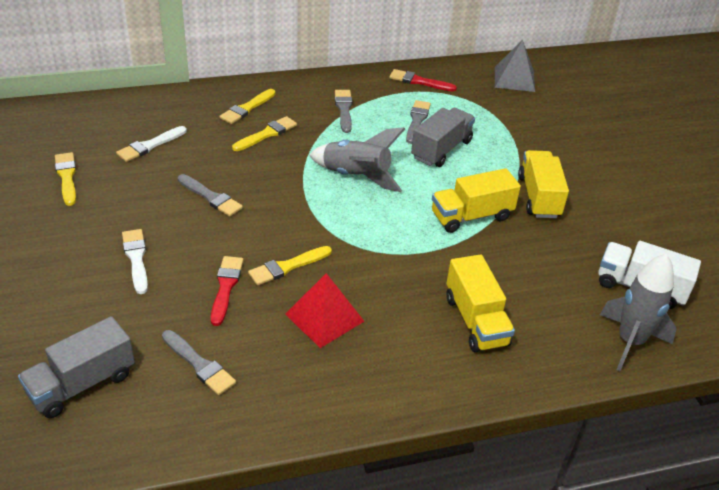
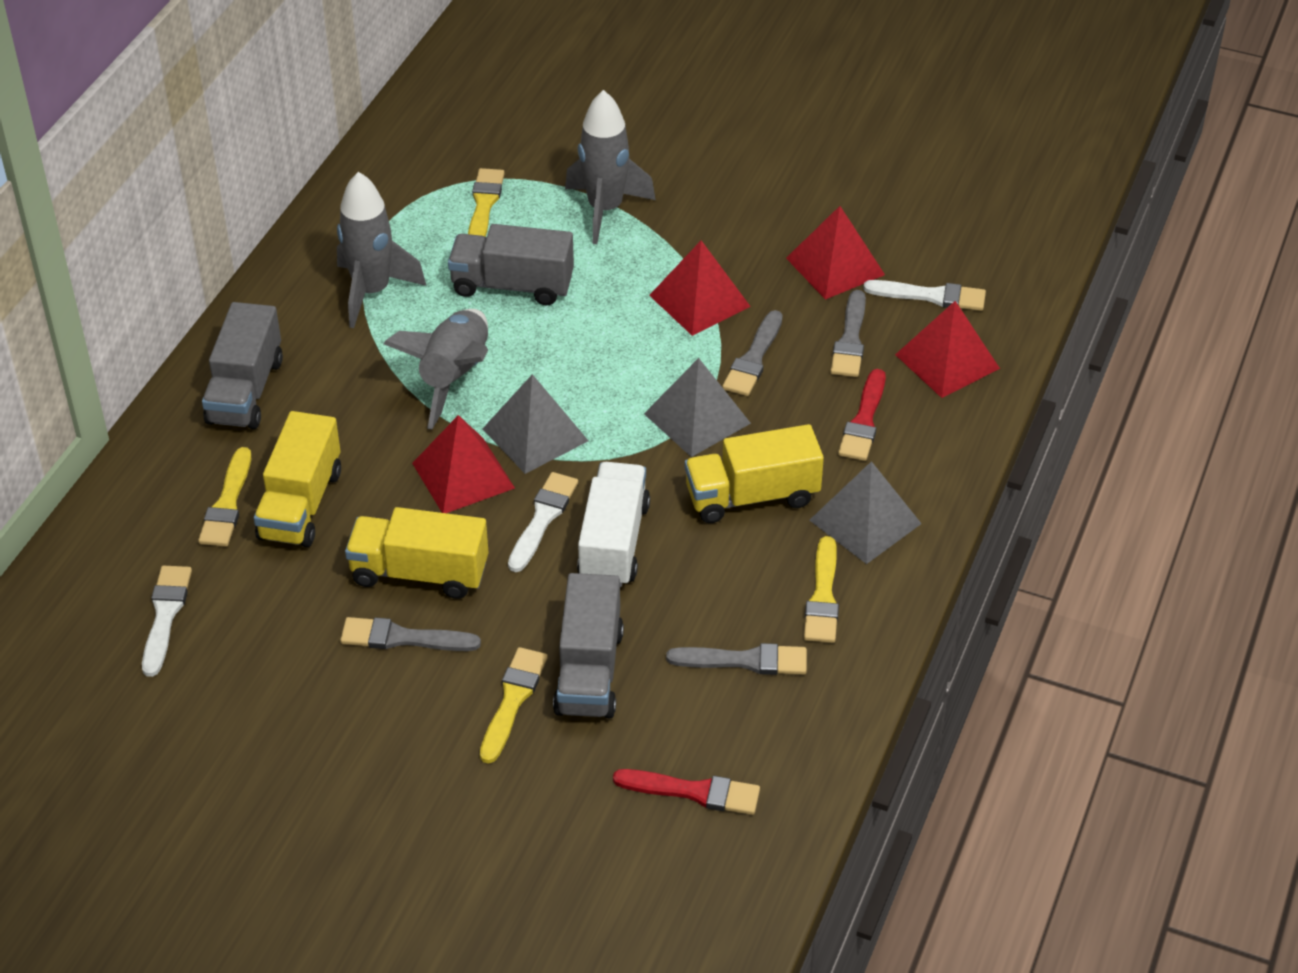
grey pyramid: [495,40,535,92] = 1 -> [483,374,589,474] [644,358,751,457] [809,461,922,564] = 3
grey rocket: [309,127,405,192] [600,254,676,371] = 2 -> [337,172,426,328] [383,309,488,429] [565,90,656,244] = 3
grey truck: [18,316,135,418] [411,108,475,167] = 2 -> [202,302,283,429] [448,224,574,305] [553,573,624,718] = 3
red pyramid: [285,273,364,348] = 1 -> [412,415,515,513] [649,240,751,336] [786,206,885,300] [895,301,1000,398] = 4
white brush: [116,126,187,162] [122,229,148,294] = 2 -> [142,566,192,677] [508,472,578,572] [863,280,986,311] = 3

